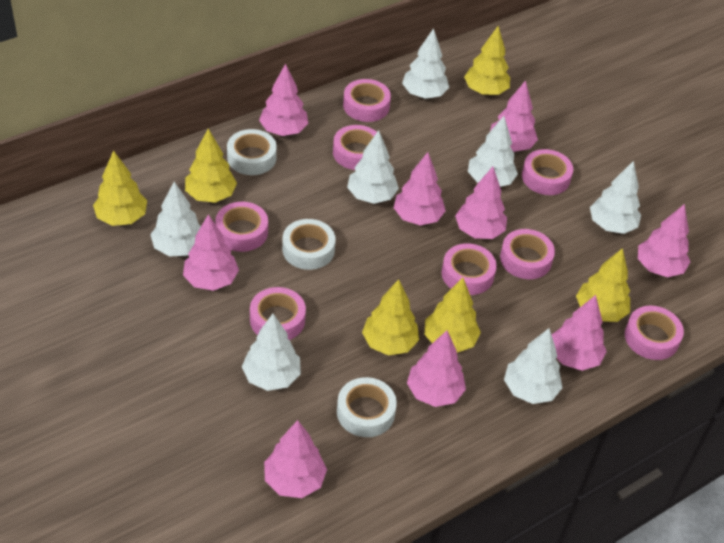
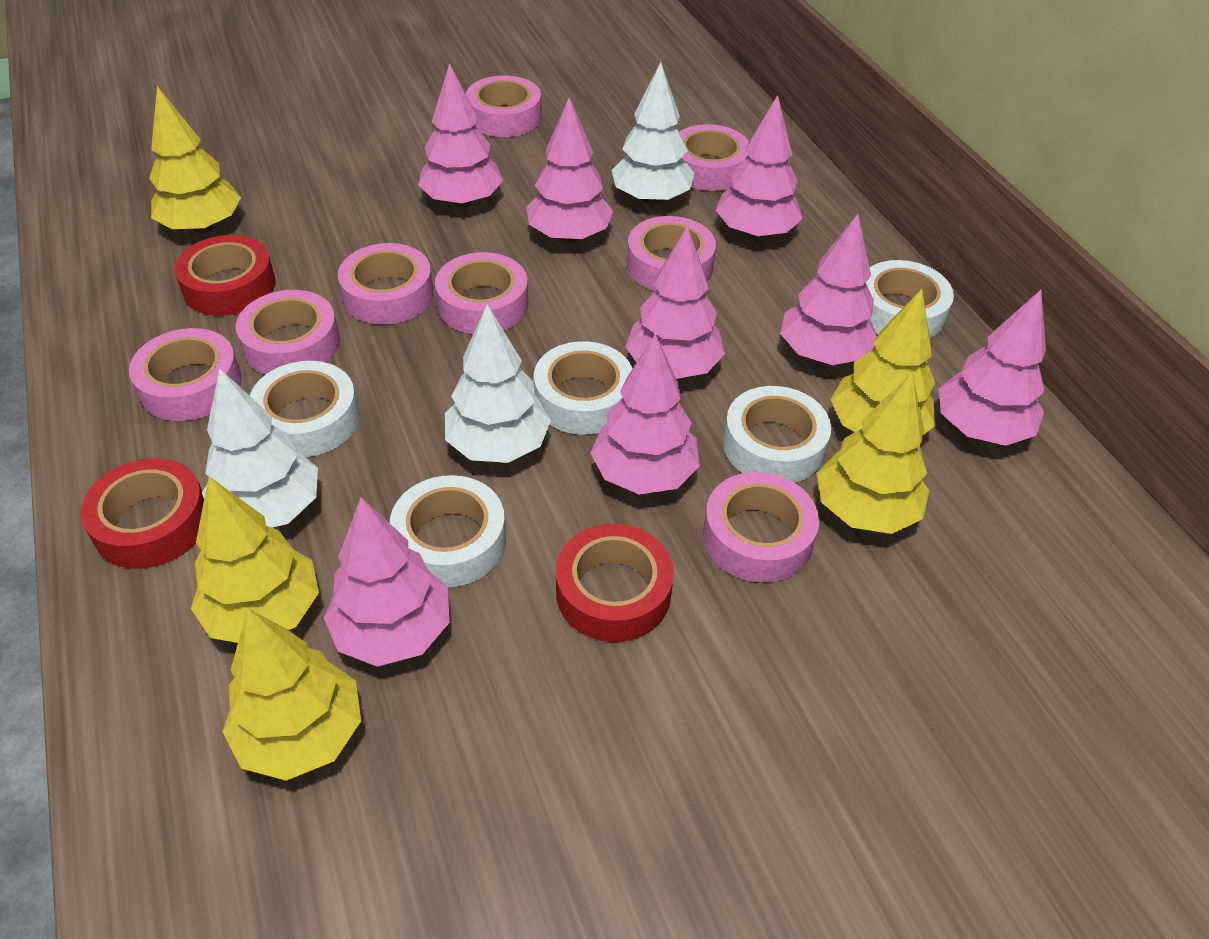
pink tree: [183,214,239,291] [259,64,309,136] [264,420,327,498] [394,152,446,226] [407,330,466,407] [455,167,507,239] [490,80,538,152] [551,295,607,371] [638,204,690,277] = 9 -> [324,497,450,667] [418,63,503,207] [526,98,613,242] [590,334,700,495] [625,226,725,379] [716,95,803,239] [780,214,877,365] [938,290,1046,446] = 8
red tape: none = 0 -> [80,458,204,569] [175,235,275,316] [556,524,674,642] = 3
white tape: [227,129,277,175] [282,219,336,270] [337,377,397,437] = 3 -> [250,361,359,457] [390,475,506,587] [534,341,633,435] [723,386,831,483] [866,260,954,338] = 5
white tree: [150,182,201,257] [242,314,301,391] [347,130,399,204] [402,28,449,99] [468,116,518,187] [504,328,563,404] [590,161,641,234] = 7 -> [202,368,318,528] [445,304,551,463] [611,62,695,204] = 3
yellow tree: [93,150,147,226] [185,129,237,203] [362,279,419,356] [424,277,481,353] [464,26,510,95] [576,248,630,322] = 6 -> [149,86,241,233] [191,477,319,643] [222,608,361,781] [817,372,930,534] [830,289,935,434] = 5

